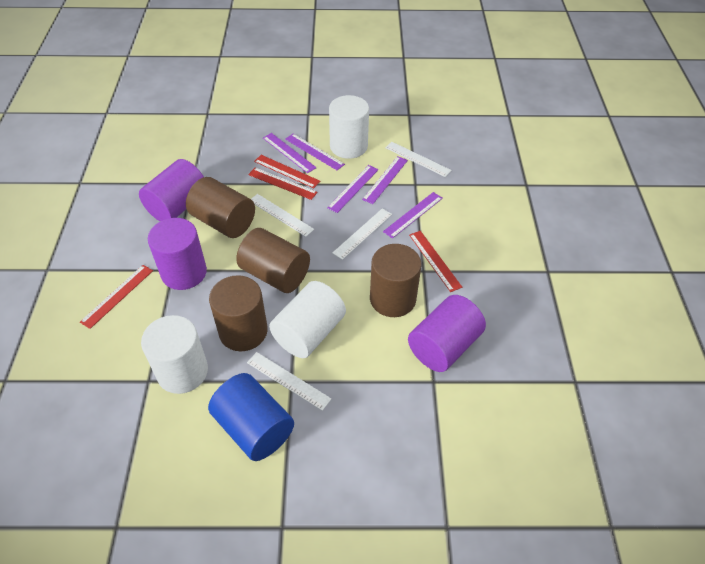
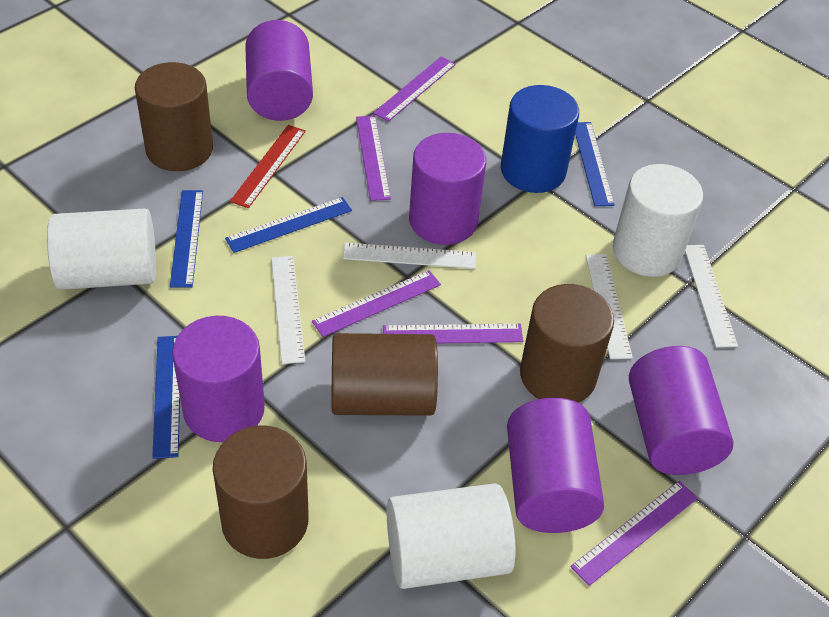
blue ruler: none = 0 -> [152,336,180,459] [170,190,203,287] [225,197,352,253] [575,122,615,206] = 4
purple cylinder: [139,159,204,221] [148,218,207,290] [408,295,486,372] = 3 -> [172,316,265,442] [245,20,313,121] [409,133,486,245] [507,398,604,533] [629,346,734,475] = 5
red ruler: [80,265,153,329] [248,168,318,200] [254,155,320,188] [409,231,462,292] = 4 -> [230,125,306,208] = 1

